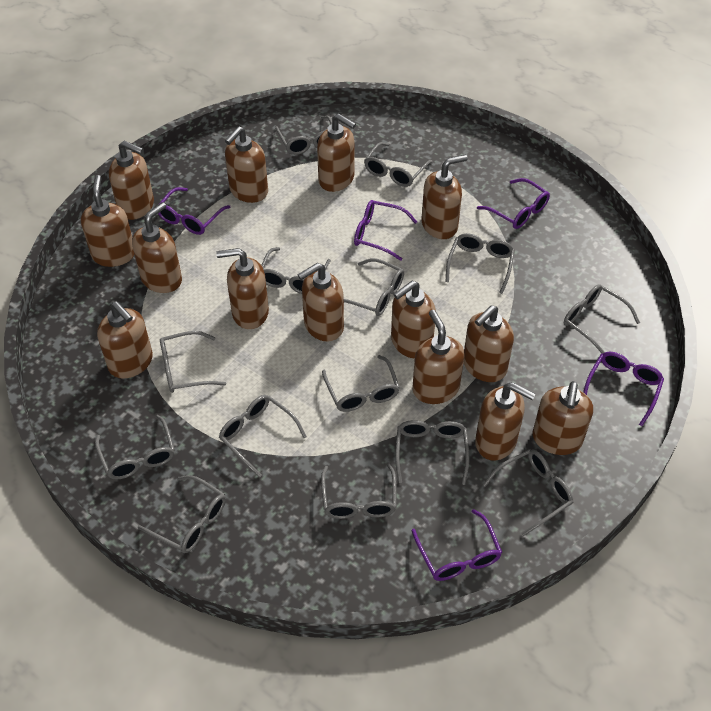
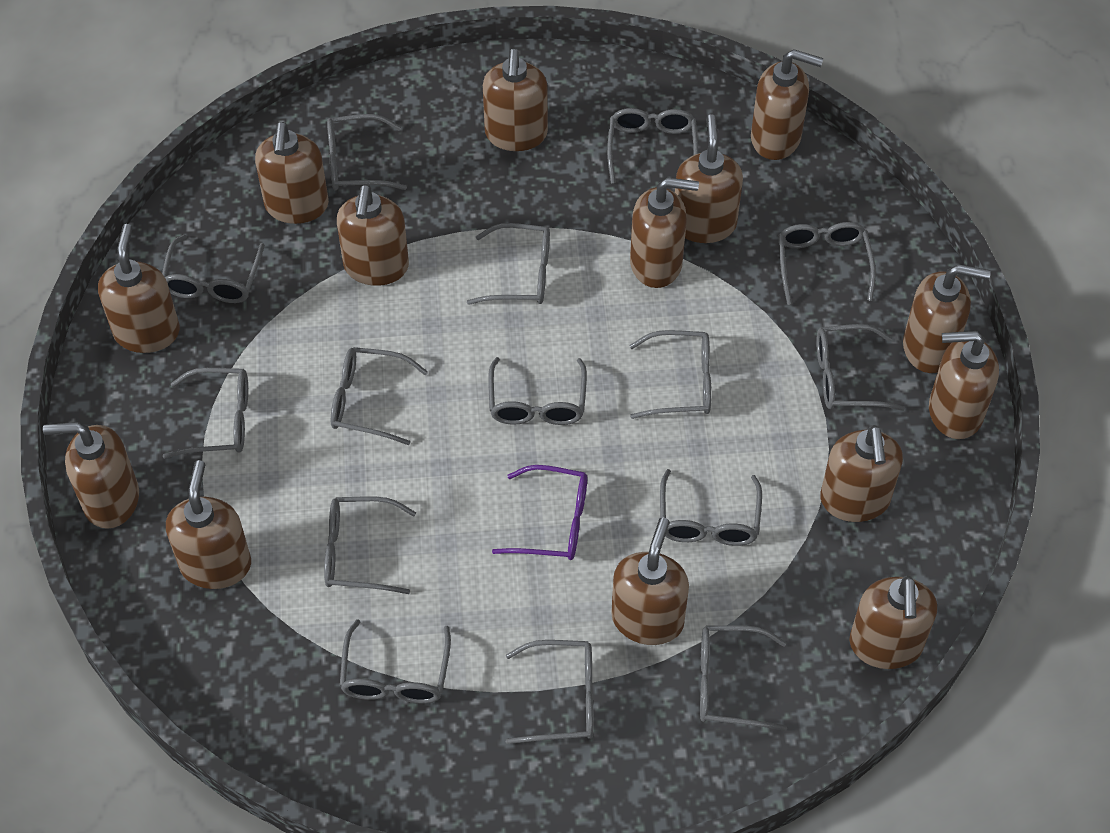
grey glasses: [95,415,174,479] [138,475,226,553] [160,331,226,393] [219,395,307,478] [261,247,331,294] [275,116,332,155] [321,464,397,519] [322,355,400,412] [344,258,404,316] [364,142,433,187] [395,420,470,485] [446,233,515,294] [483,449,574,536] [564,284,640,354] = 14 -> [162,235,265,303] [163,368,248,459] [324,497,416,594] [327,114,407,191] [331,347,428,445] [340,619,451,703] [467,223,550,305] [488,357,587,425] [506,640,593,744] [607,108,698,184] [629,330,711,419] [660,469,762,546] [700,625,787,731] [778,222,876,305] [816,324,905,411] = 15
purple glasses: [158,187,230,235] [354,200,417,261] [412,509,502,581] [477,178,550,229] [583,352,664,426] = 5 -> [492,465,587,560] = 1

